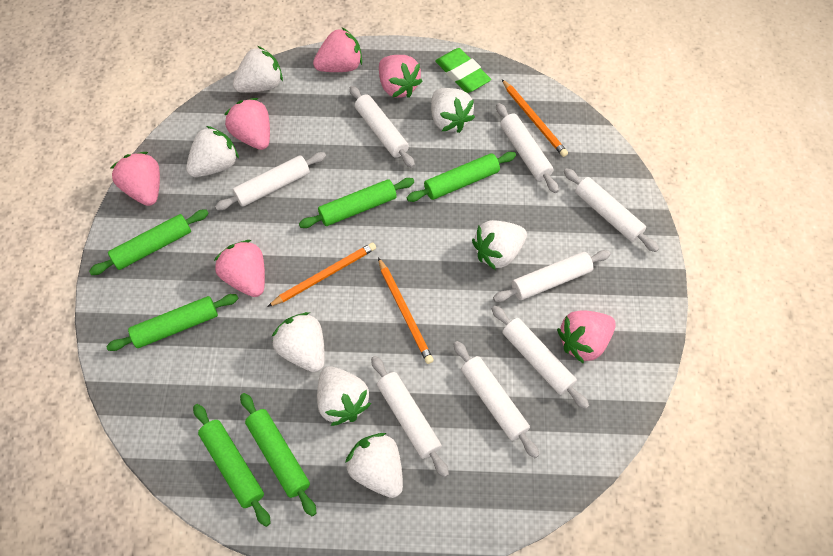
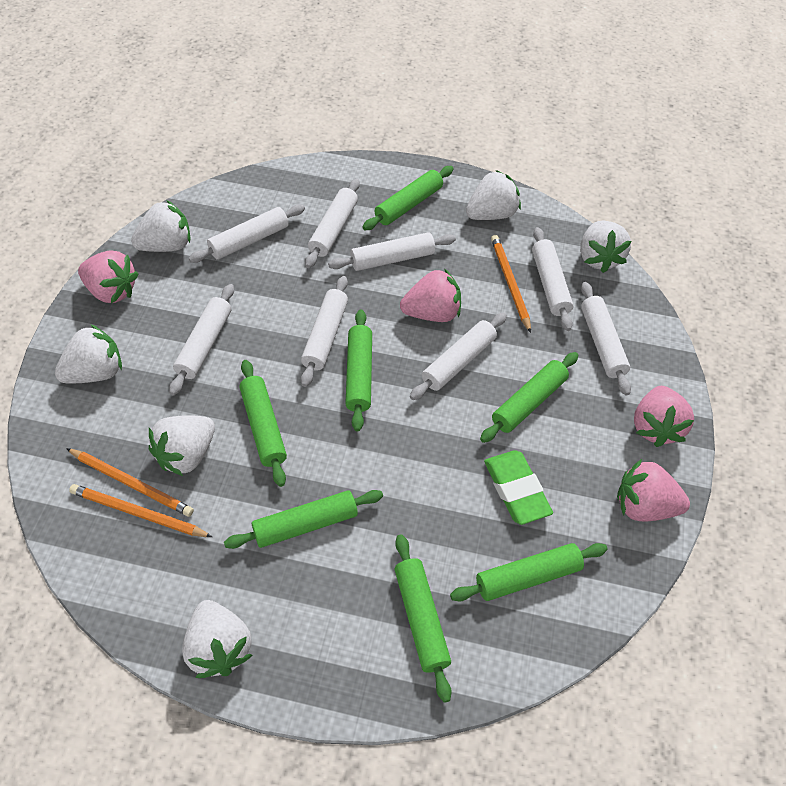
green rolling pin: [89,210,209,275] [106,294,239,351] [193,404,271,527] [240,393,316,516] [299,178,414,228] [407,152,516,202] = 6 -> [224,490,383,549] [240,360,287,487] [345,309,372,431] [362,166,454,230] [394,534,452,703] [450,543,608,601] [480,352,579,443] = 7
pink strawberry: [111,152,160,206] [214,240,265,297] [224,98,270,150] [313,28,362,72] [379,55,422,98] [557,310,616,364] = 6 -> [78,250,139,303] [400,268,461,322] [617,459,690,522] [634,386,694,447] = 4
white strawberry: [186,126,239,177] [233,46,283,93] [272,312,325,372] [317,366,371,426] [345,433,403,498] [431,88,475,133] [472,220,527,270] = 7 -> [55,324,122,384] [131,200,190,252] [149,415,215,476] [182,600,252,678] [466,170,521,220] [580,221,632,273] = 6

